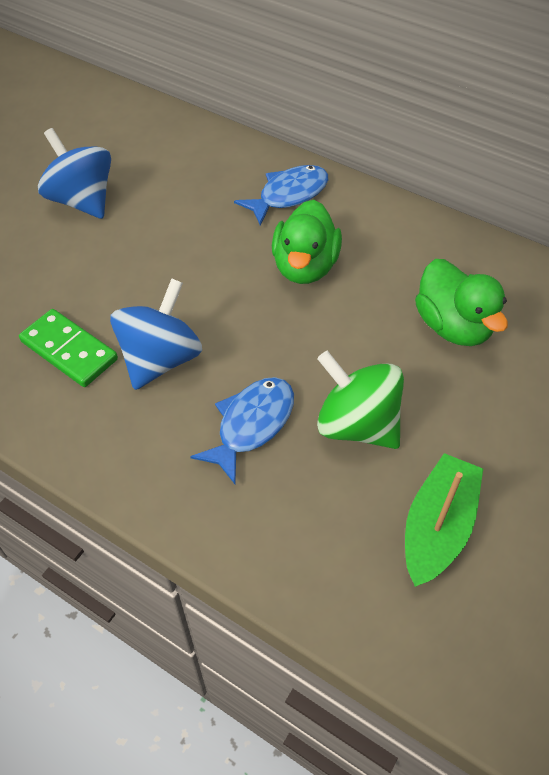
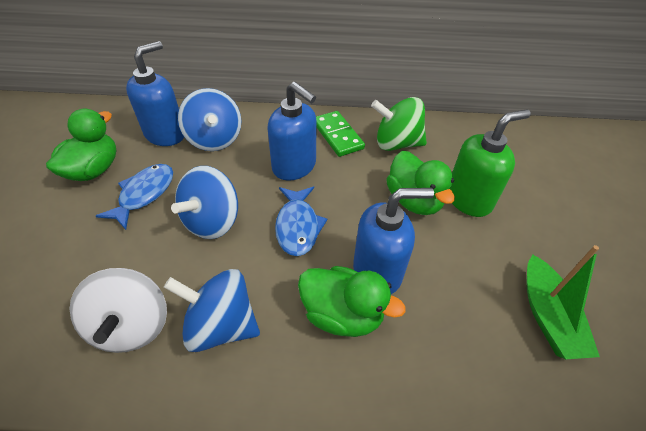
blue soap dispenser: none = 0 -> [126,41,184,146] [267,82,317,181] [353,188,434,294] = 3
blue spinning top: [38,128,111,219] [110,278,202,390] = 2 -> [164,269,260,352] [171,166,238,239] [178,88,241,151] = 3
green duck: [272,200,342,284] [415,259,508,346] = 2 -> [46,109,116,181] [298,266,406,337] [386,151,455,215] = 3
green soap dispenser: none = 0 -> [450,109,531,217] = 1
white spinning top: none = 0 -> [69,268,167,353] = 1

